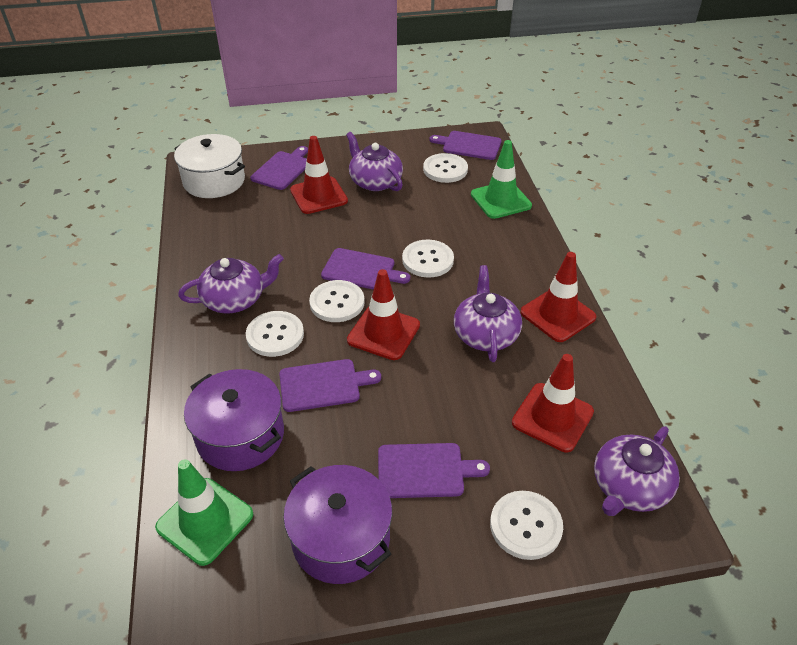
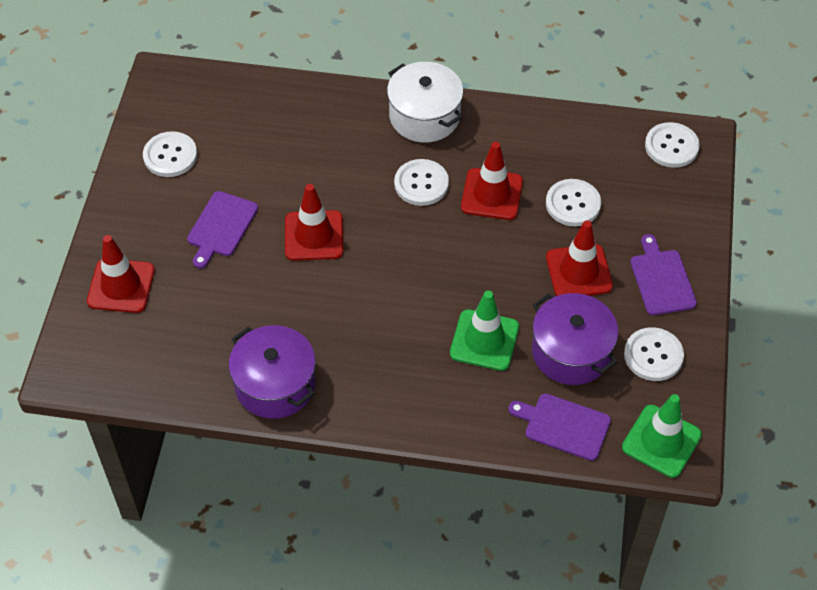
purple cutting board: [250,146,308,190] [279,359,381,412] [321,248,410,290] [378,443,490,498] [429,131,502,160] = 5 -> [187,191,258,268] [508,393,611,461] [630,234,697,315] = 3
purple teapot: [178,254,284,313] [346,132,403,191] [454,265,522,362] [594,426,680,516] = 4 -> none = 0

